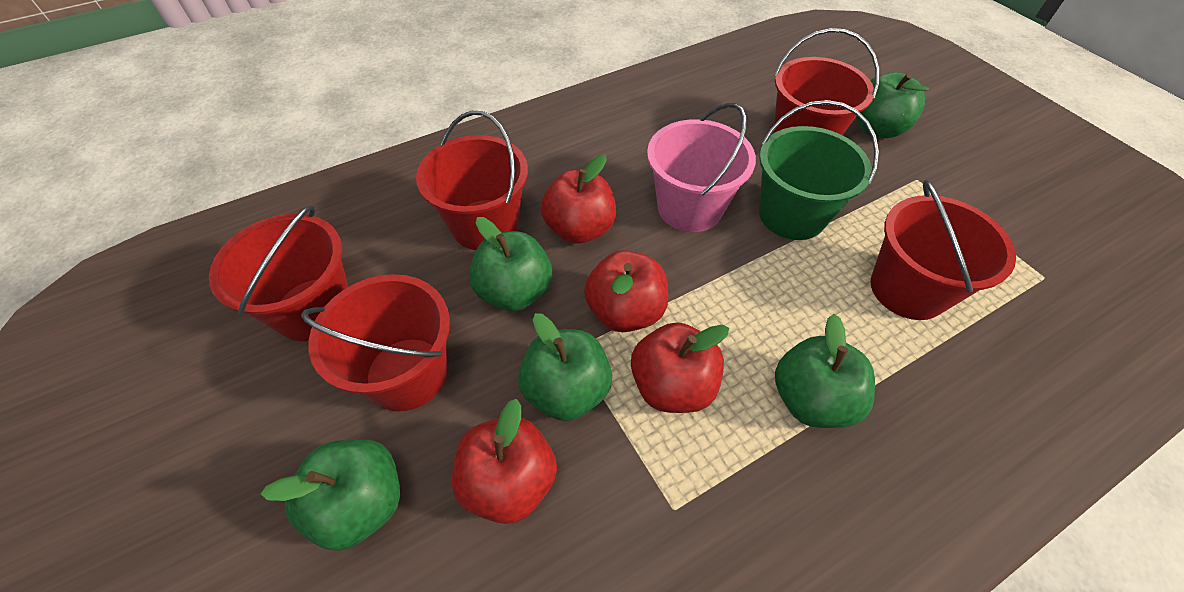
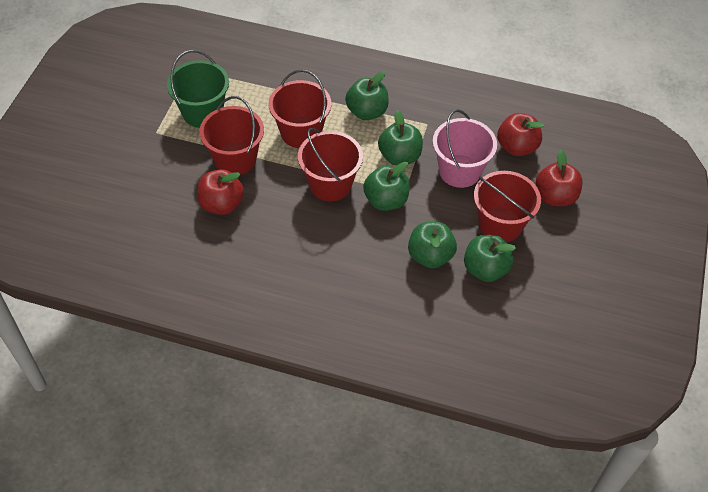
red apple: [452,399,557,524] [541,155,616,244] [584,250,668,332] [631,322,729,413] = 4 -> [197,169,244,215] [497,113,544,156] [536,150,582,206] = 3
red bucket: [209,205,348,341] [301,274,450,411] [416,111,528,250] [773,28,879,135] [871,180,1016,320] = 5 -> [199,96,264,175] [269,70,331,148] [298,128,363,201] [474,171,541,242] = 4

